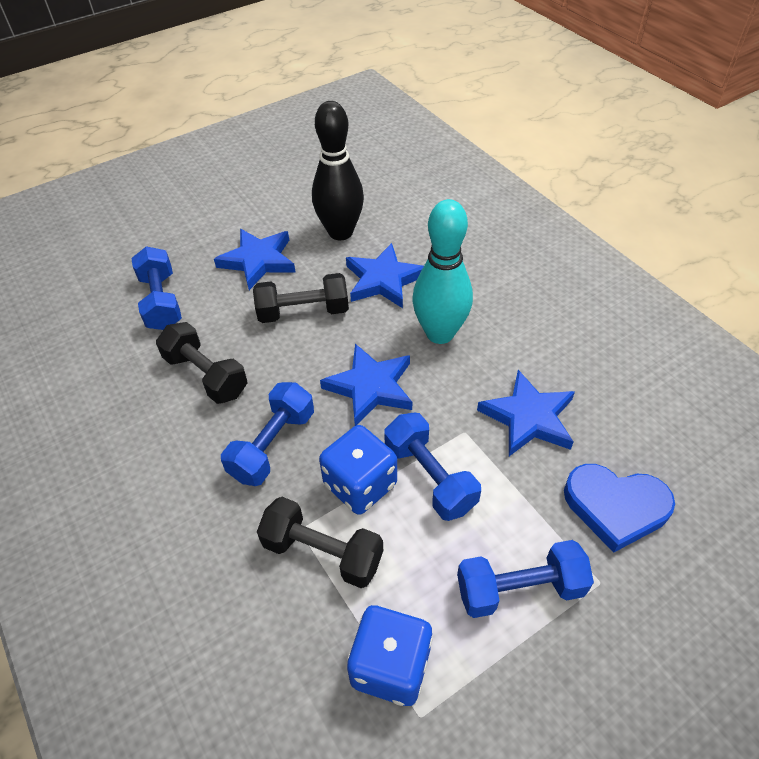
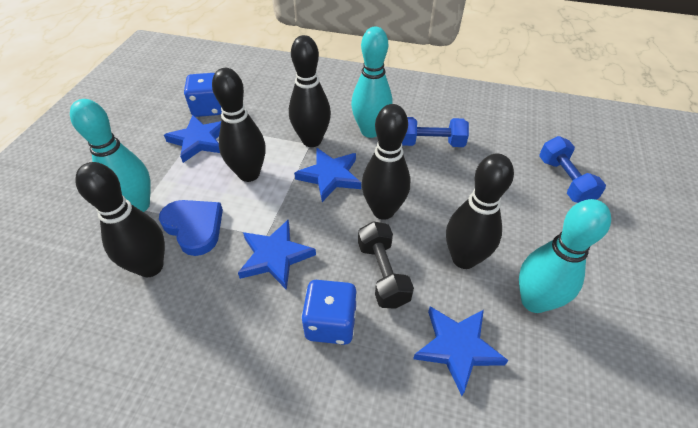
black bowling pin: [312,101,364,240] = 1 -> [75,162,165,277] [212,68,266,182] [289,35,331,147] [362,104,411,220] [446,154,514,269] = 5
black dumbbell: [156,322,247,404] [253,273,349,323] [257,497,383,588] = 3 -> [358,221,414,309] = 1
blue dumbbell: [131,247,182,330] [221,382,314,486] [384,412,481,521] [457,540,594,618] = 4 -> [402,117,469,147] [539,136,606,203] = 2
turquoise bowling pin: [413,199,473,344] = 1 -> [70,99,151,212] [351,27,392,138] [519,199,611,313] = 3

